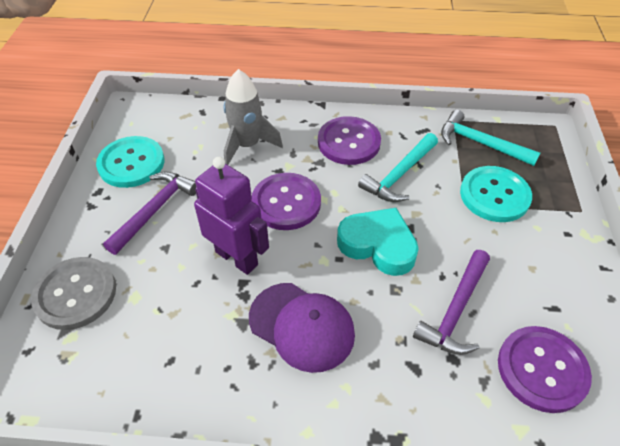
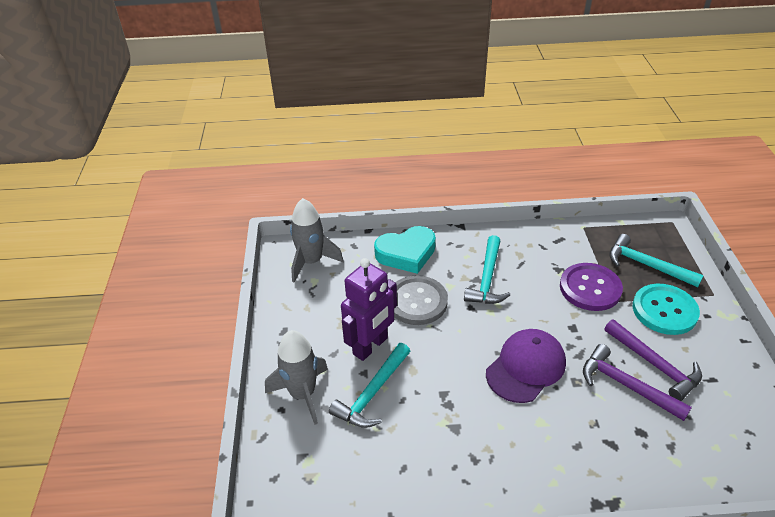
grey rocket: [224,69,283,165] = 1 -> [265,330,328,425] [290,198,343,282] = 2
purple button: [251,173,321,230] [318,116,381,165] [498,326,592,413] = 3 -> [560,263,623,311] = 1
turquoise button: [96,136,164,188] [460,166,532,222] = 2 -> [632,284,700,335] = 1
turquoise hammer: [358,133,438,202] [441,110,540,166] = 2 -> [329,343,410,428] [464,235,510,304] [609,234,704,287] = 3

